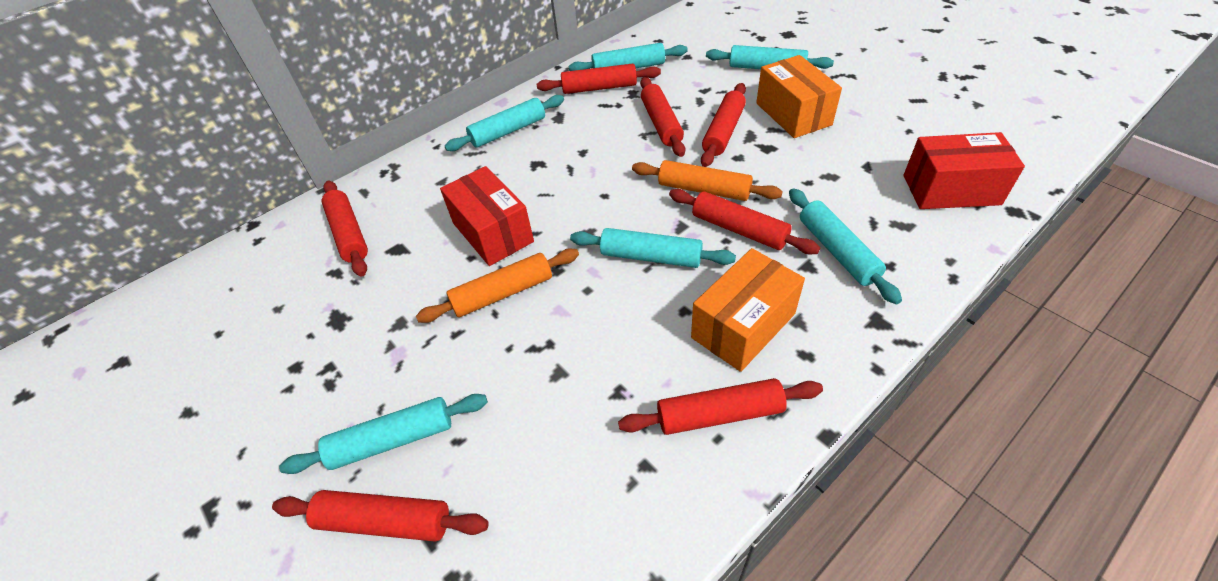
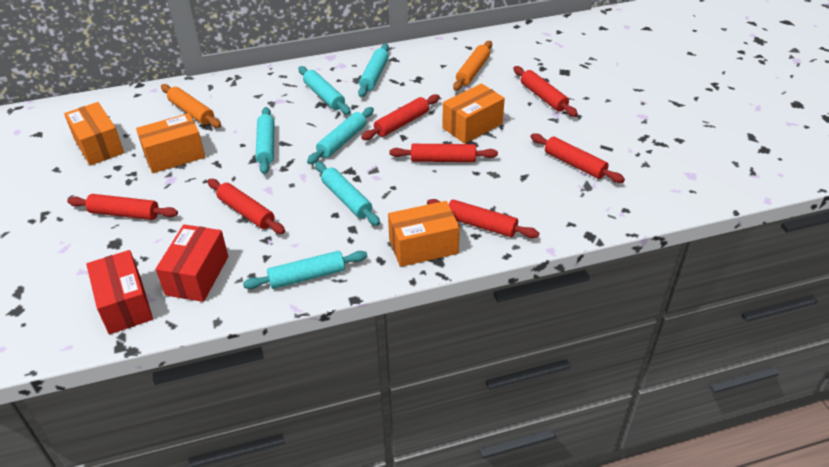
orange box: [691,248,805,372] [756,55,842,138] = 2 -> [64,102,124,166] [136,113,205,173] [388,201,460,267] [442,83,505,144] = 4

